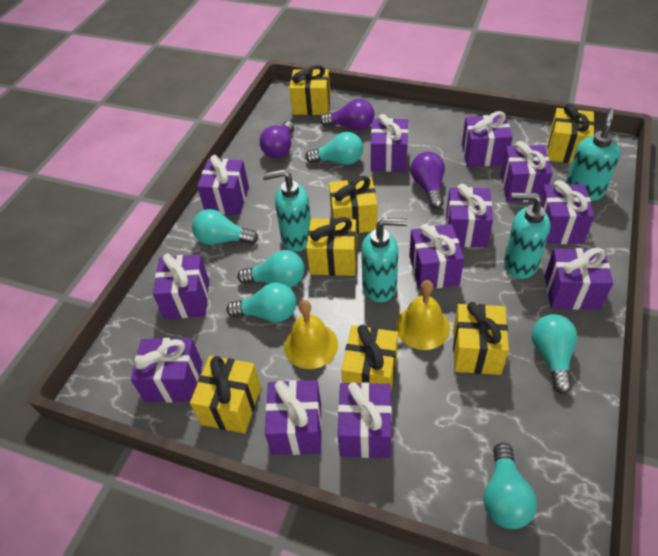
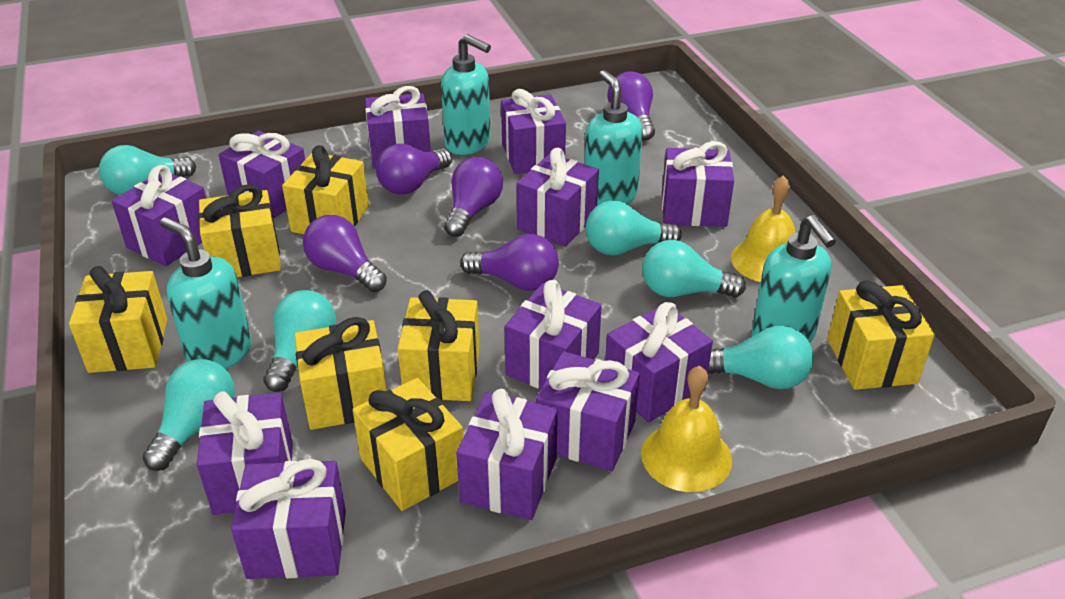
purple light bulb: [260,121,294,158] [320,99,374,131] [411,152,445,209] = 3 -> [303,215,387,292] [376,144,452,195] [444,157,503,237] [460,234,559,291] [608,71,655,141] = 5

